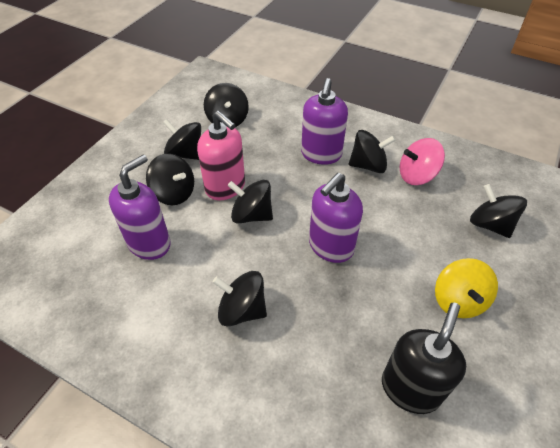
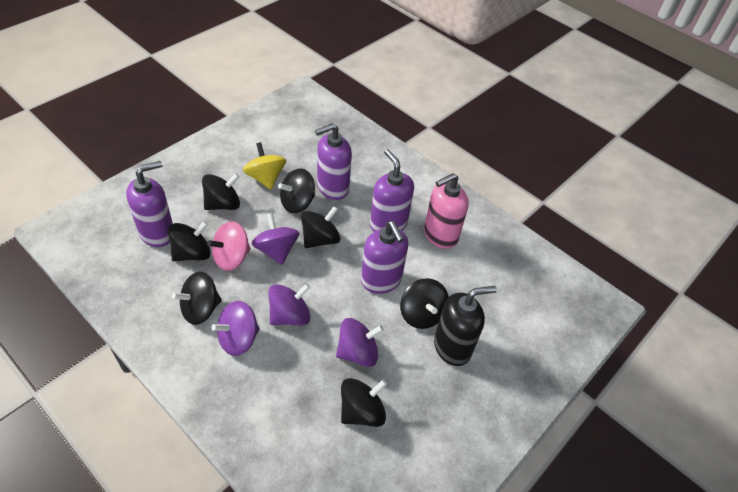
purple soap dispenser: [109,155,171,260] [301,78,348,165] [309,173,363,263] = 3 -> [126,161,173,247] [315,123,352,200] [361,221,408,294] [370,149,414,232] = 4
purple spinning top: none = 0 -> [212,301,260,356] [252,213,299,265] [268,284,310,326] [336,318,384,367] = 4

